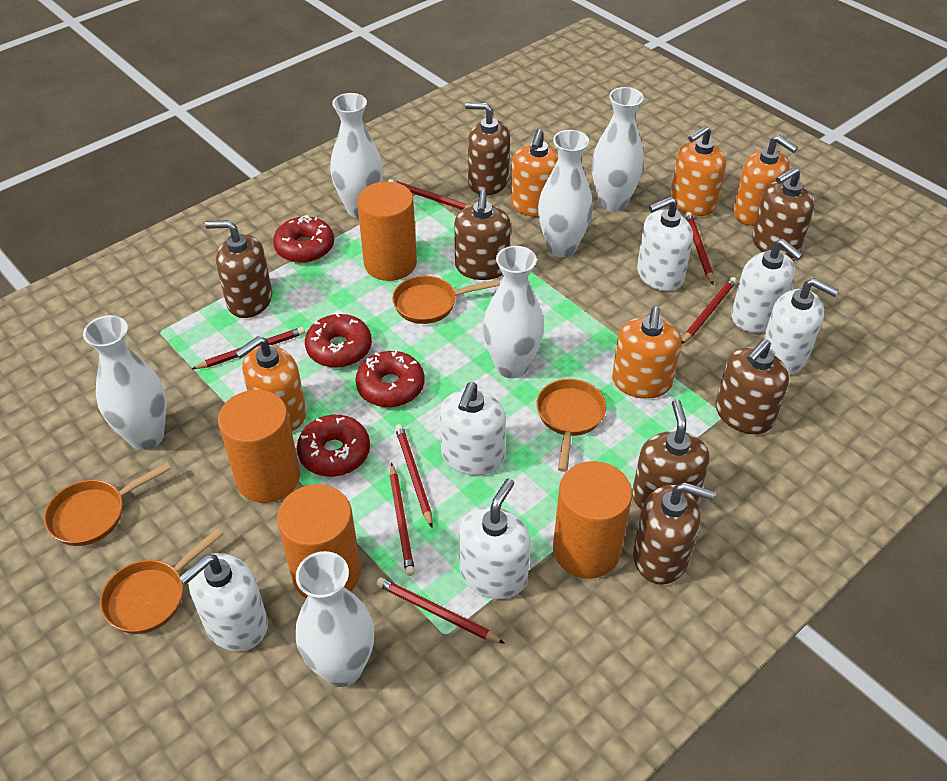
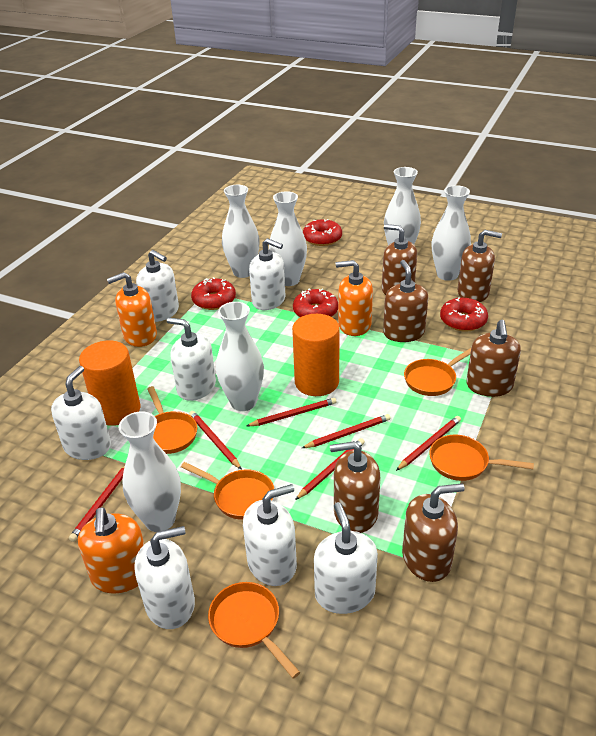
brown soap dispenser: [205,220,272,318] [454,190,511,280] [465,102,510,196] [632,399,710,510] [633,482,715,585] [715,339,789,434] [752,167,814,259] = 7 -> [330,441,380,533] [382,224,417,295] [383,260,428,342] [402,483,465,582] [458,230,502,302] [466,320,521,397] = 6
orange cylinder: [218,390,300,503] [277,484,361,599] [357,182,417,281] [553,461,632,579] = 4 -> [79,340,140,426] [292,314,340,396] = 2
orange pan: [44,462,171,546] [100,528,223,634] [392,276,500,324] [536,379,606,472] = 4 -> [147,386,197,454] [181,462,274,520] [208,582,300,679] [404,348,471,396] [429,435,534,481] = 5
orange soap dispenser: [235,336,306,431] [511,129,559,217] [612,306,682,399] [670,125,726,216] [733,135,798,226] = 5 -> [78,507,144,594] [107,272,157,347] [336,260,373,336] = 3
red pencil: [192,327,305,369] [376,577,505,644] [388,179,469,210] [390,463,415,576] [395,424,433,528] [681,277,737,344] [685,212,714,284] = 7 -> [69,466,125,542] [189,411,242,470] [246,398,337,426] [295,438,365,500] [302,414,391,448] [396,416,461,471] = 6
white soap dispenser: [179,553,268,652] [440,382,506,476] [459,478,531,599] [637,196,693,291] [731,239,803,333] [763,278,839,375] = 6 -> [51,366,111,460] [135,526,195,629] [136,250,179,322] [167,317,216,401] [243,484,297,586] [249,238,285,310] [314,502,378,614] = 7

